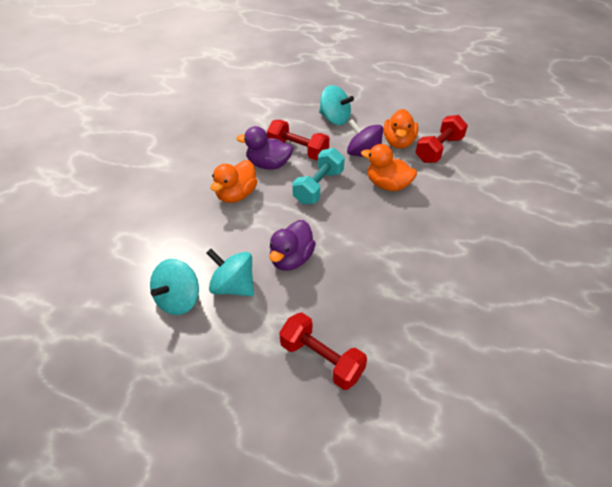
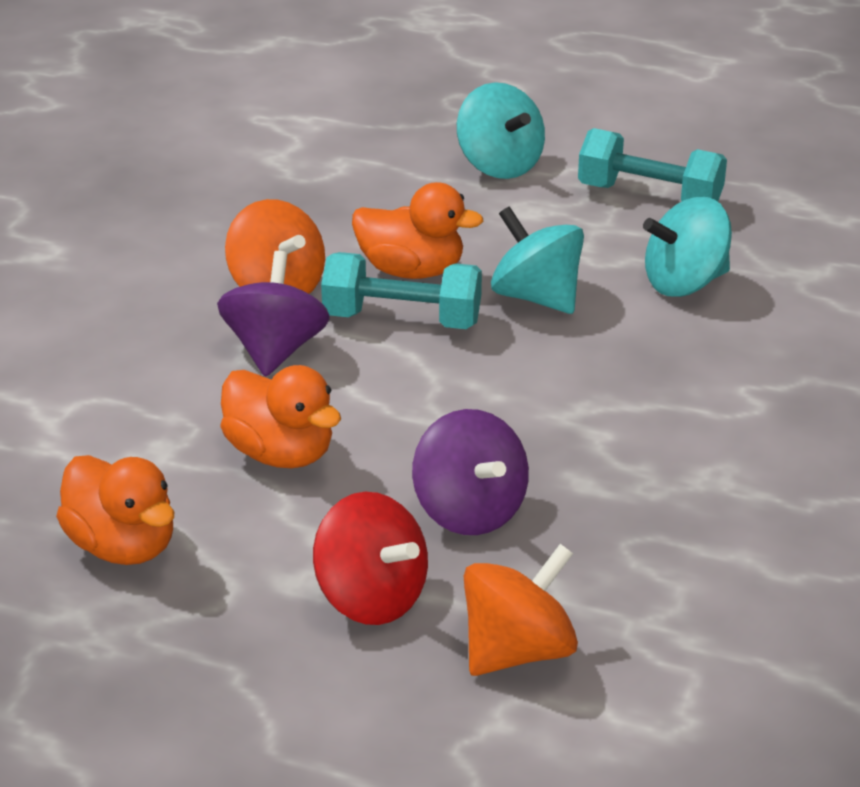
orange spinning top: none = 0 -> [225,199,325,294] [464,544,578,676] = 2
purple duck: [236,126,293,170] [269,220,316,271] = 2 -> none = 0
purple spinning top: [347,119,383,157] = 1 -> [217,251,330,377] [412,409,529,535] = 2
red dumbbell: [267,120,329,160] [279,313,367,390] [416,115,468,163] = 3 -> none = 0
red spinning top: none = 0 -> [313,492,428,625] = 1
turquoise dumbbell: [292,148,345,204] = 1 -> [321,252,482,329] [578,128,727,202] = 2

